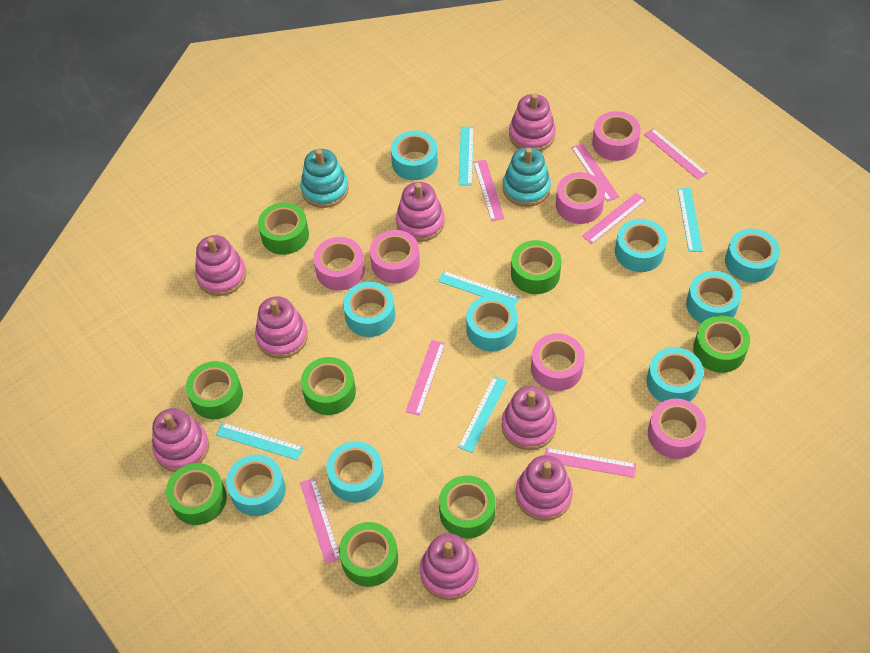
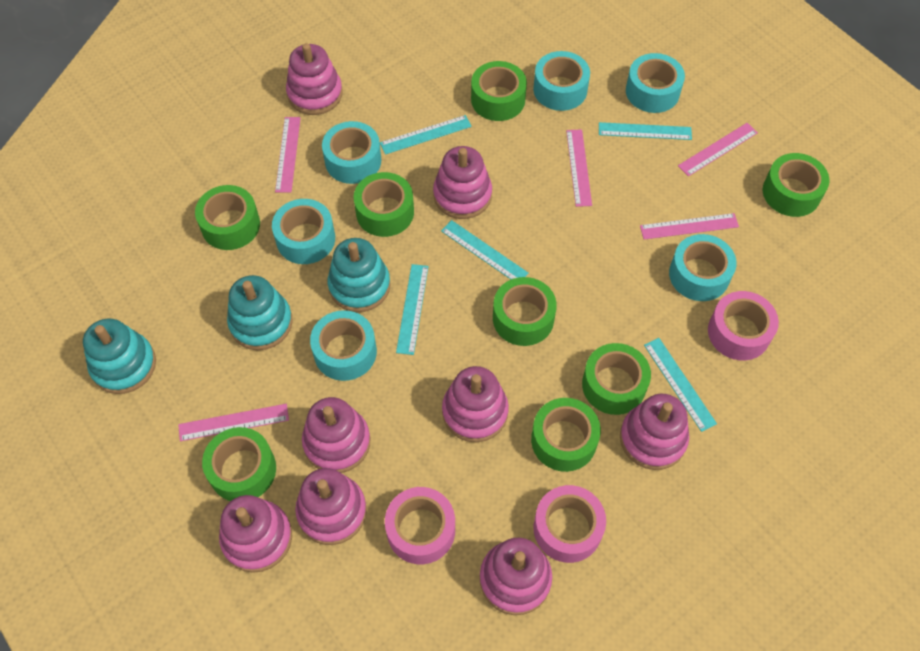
pink ruler: [300,478,340,564] [406,340,445,416] [473,160,505,221] [545,448,636,478] [571,143,619,202] [582,193,646,244] [644,128,707,180] = 7 -> [178,404,289,441] [275,117,301,193] [566,129,592,207] [640,213,739,240] [678,123,758,176] = 5
pink tape: [313,237,365,291] [370,230,420,283] [531,333,585,391] [556,172,605,224] [592,111,641,161] [648,399,706,459] = 6 -> [385,487,455,564] [534,485,606,563] [708,291,779,360] = 3
turquoise stacking toy: [300,149,349,208] [503,147,551,207] = 2 -> [83,318,156,394] [227,275,293,350] [328,238,390,312] = 3
turquoise tape: [226,454,286,516] [326,441,384,503] [343,282,395,337] [391,131,438,180] [466,295,518,351] [615,219,667,272] [647,347,704,402] [686,271,742,323] [725,229,780,283] = 9 -> [272,199,335,264] [310,310,377,381] [322,121,381,184] [533,51,590,111] [626,53,685,113] [669,234,737,301] = 6

